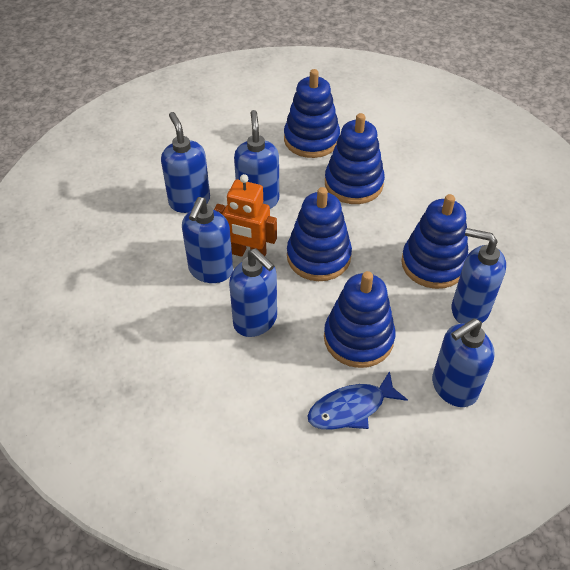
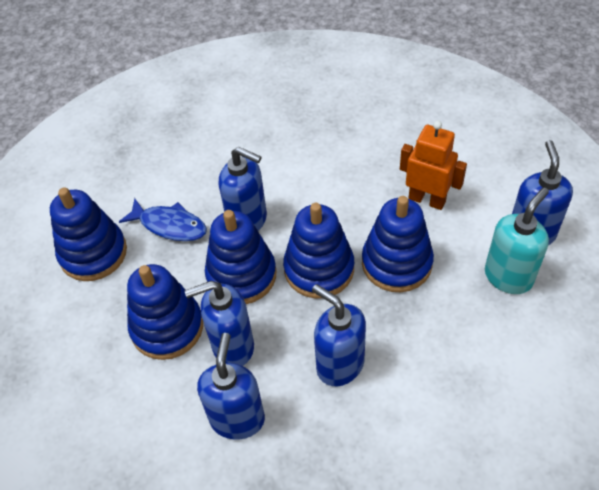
blue soap dispenser: [161,112,210,213] [182,197,233,283] [229,248,277,337] [234,110,279,209] [432,319,495,407] [452,228,506,324] = 6 -> [185,281,254,366] [197,333,265,439] [219,147,267,231] [312,284,366,386] [512,140,573,245] = 5
turquoise soap dispenser: none = 0 -> [485,188,549,294] = 1

